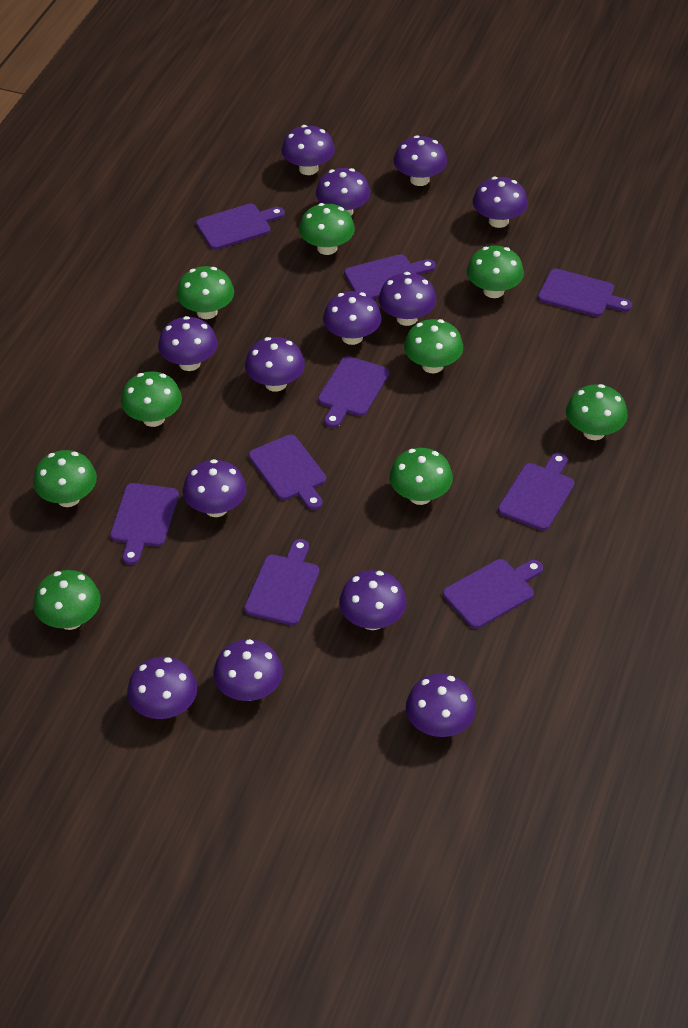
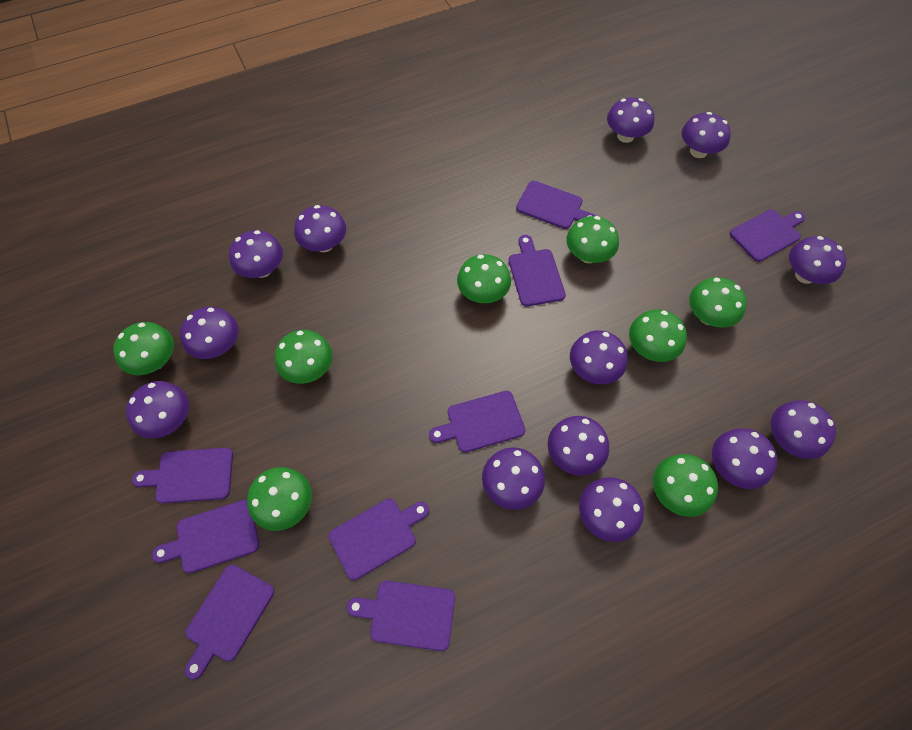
green mushroom: [33,450,97,507] [33,570,101,630] [121,371,182,427] [176,266,234,319] [299,203,355,255] [389,448,453,505] [404,319,463,373] [467,246,524,298] [566,384,628,440] = 9 -> [113,322,174,375] [247,467,312,531] [274,330,333,384] [457,254,511,303] [566,216,619,263] [629,309,687,362] [653,454,718,517] [689,277,747,328] = 8

